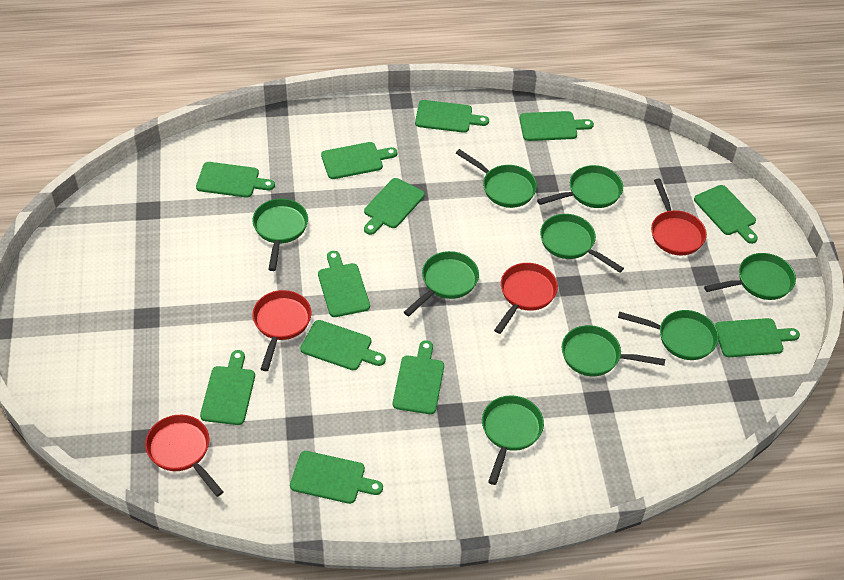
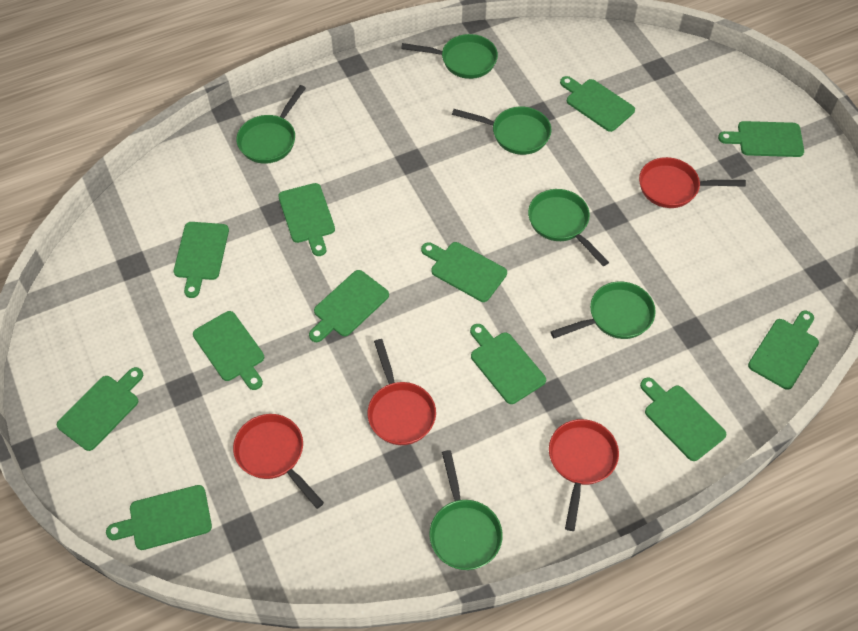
green pan: [252,198,308,271] [404,251,479,316] [456,149,537,208] [482,395,544,485] [537,165,623,208] [540,214,624,273] [562,325,665,376] [618,310,719,360] [704,253,796,300] = 9 -> [236,85,306,164] [401,34,498,79] [429,450,503,570] [452,107,551,155] [528,189,609,266] [550,281,656,339] = 6

